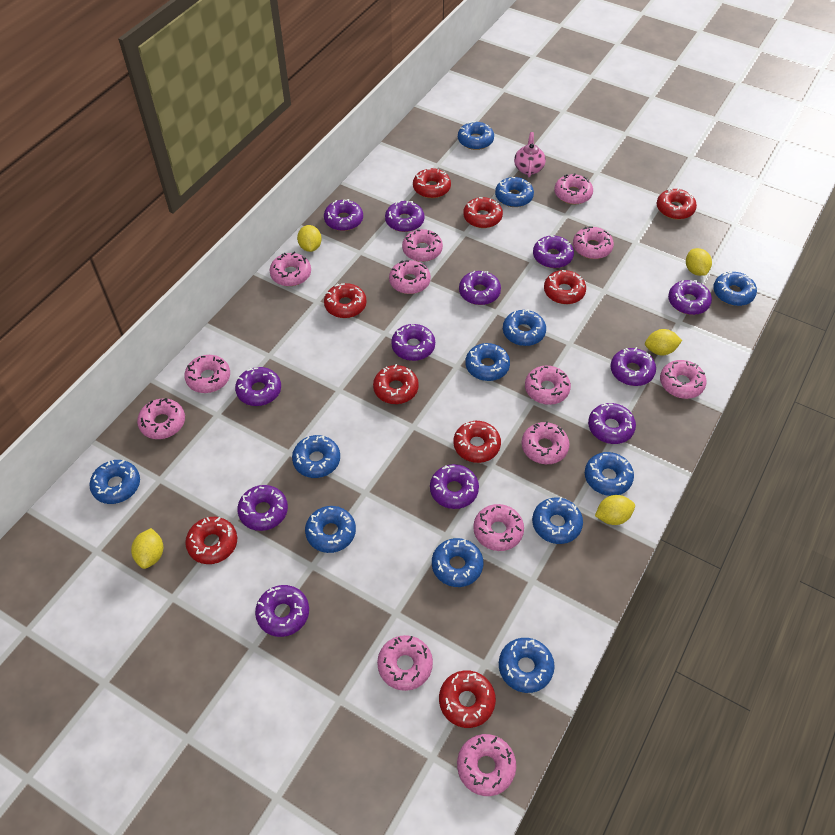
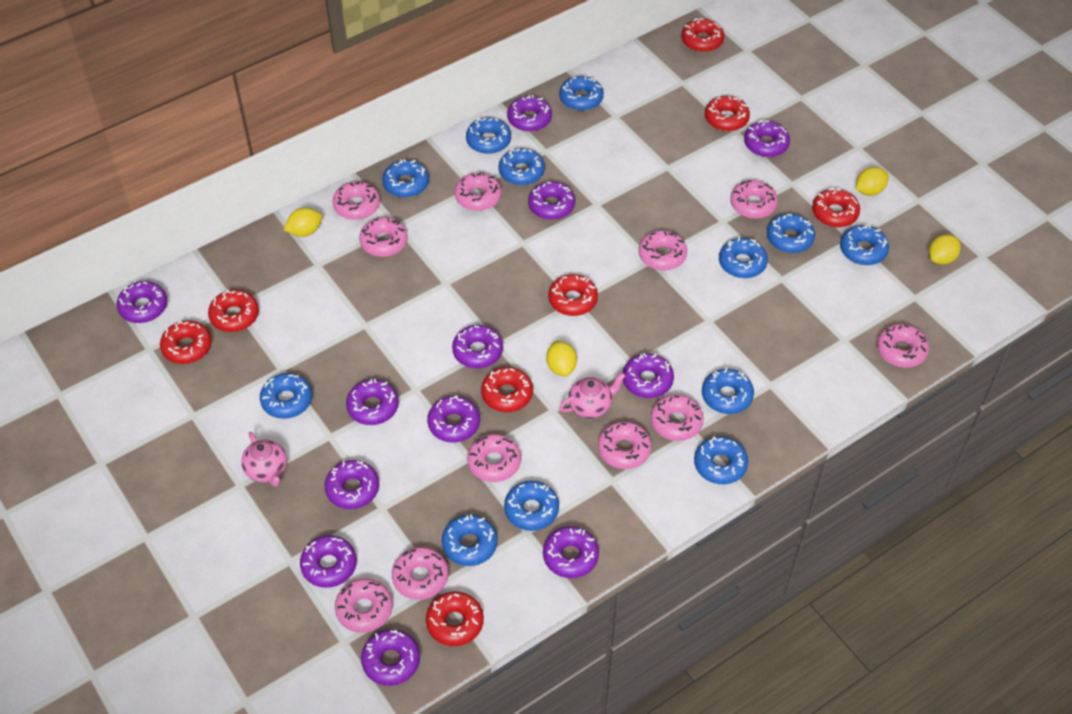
pink donut: [137,398,185,439] [184,355,230,393] [270,252,311,286] [377,635,433,691] [389,260,431,294] [402,229,443,262] [457,734,516,796] [473,504,524,551] [521,421,570,464] [525,366,571,405] [554,173,593,204] [573,227,614,259] [660,360,706,399] = 13 -> [333,181,380,220] [335,579,393,633] [359,217,408,257] [392,547,448,600] [455,172,501,211] [467,434,521,482] [598,422,651,469] [639,230,687,270] [651,394,704,441] [730,180,778,219] [877,324,929,368] = 11
pink teapot: [514,132,546,178] = 1 -> [241,432,287,487] [559,373,626,418] = 2
red donut: [185,517,237,564] [324,283,367,318] [373,364,419,404] [413,168,451,198] [439,670,496,728] [453,421,501,463] [463,197,503,228] [544,270,586,304] [657,188,697,220] = 9 -> [160,320,212,364] [208,290,259,332] [426,592,484,646] [481,367,533,412] [548,274,598,316] [681,18,724,52] [705,96,750,131] [812,188,860,227] = 8
yellow lemon: [131,528,163,569] [297,225,322,252] [595,495,635,525] [645,329,682,355] [686,248,712,276] = 5 -> [284,208,322,237] [546,341,577,377] [856,167,889,196] [929,234,961,265] = 4

